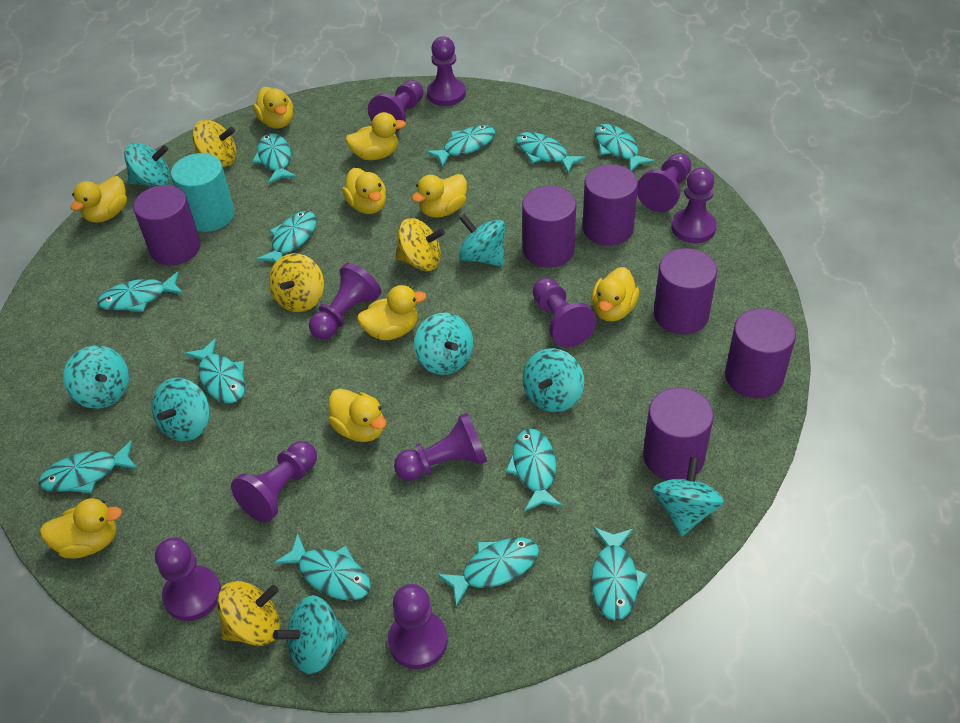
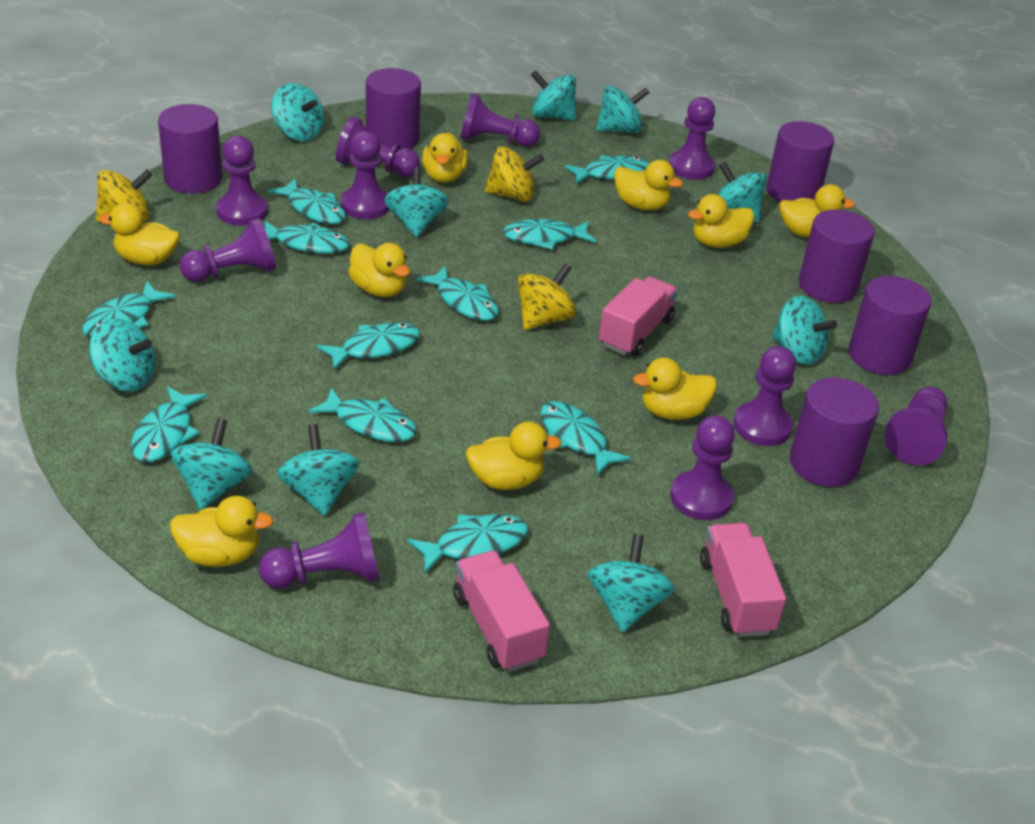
pink truck: none = 0 -> [453,550,550,672] [599,277,678,356] [700,523,786,637] = 3
turquoise cylinder: [171,153,235,232] = 1 -> none = 0
turquoise fish: [39,440,138,493] [97,271,184,312] [185,338,245,403] [252,133,297,184] [256,211,317,263] [274,534,371,600] [426,125,496,167] [437,538,539,607] [505,428,563,512] [516,132,586,173] [591,527,648,621] [594,124,655,171] = 12 -> [82,281,176,337] [131,386,207,462] [265,220,349,254] [268,179,346,224] [308,387,417,442] [317,322,420,370] [408,514,528,573] [416,266,499,321] [503,219,596,250] [540,401,631,476] [565,155,649,184] = 11
turquoise spinning top: [63,346,129,409] [124,143,170,187] [152,378,210,441] [273,595,348,674] [414,312,473,375] [459,214,505,266] [523,348,584,412] [653,457,724,536] = 8 -> [89,319,155,392] [171,418,253,510] [271,83,324,141] [277,424,359,516] [384,167,449,237] [531,70,576,121] [588,534,674,632] [596,86,650,133] [717,162,767,222] [772,295,837,365] = 10
yellow spinning top: [192,120,237,167] [217,581,280,646] [269,253,324,312] [396,218,445,271] = 4 -> [96,170,152,222] [485,146,544,202] [518,263,577,330] = 3

